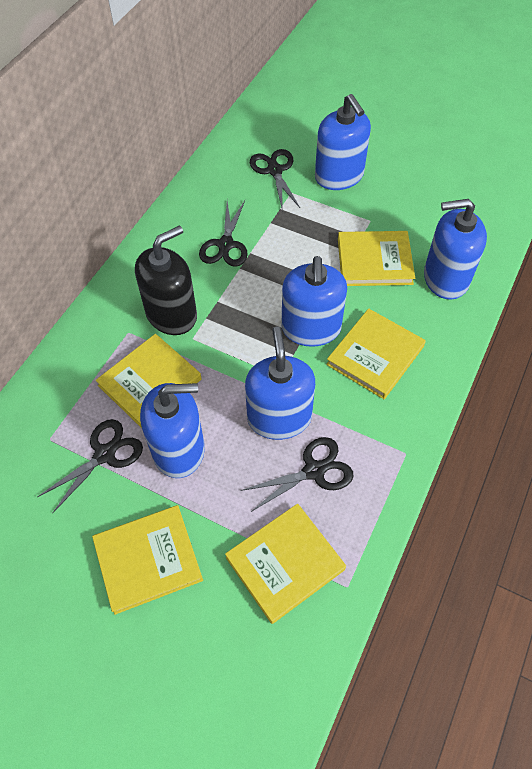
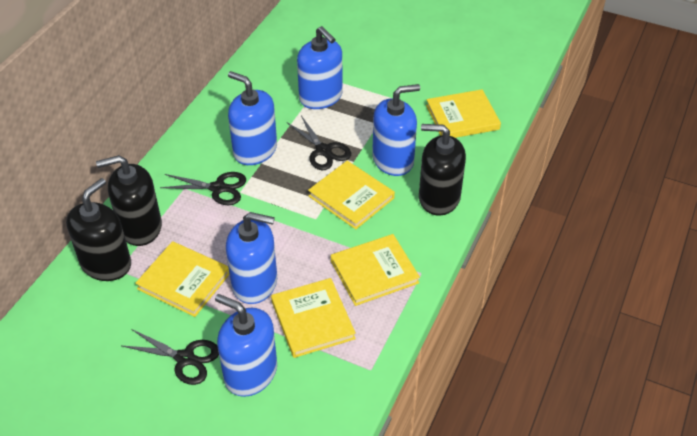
black scissors: [37,419,143,514] [199,201,248,267] [241,437,353,512] [250,149,300,208] = 4 -> [122,329,219,385] [160,172,246,205] [288,116,351,170] = 3
black soap dispenser: [135,226,197,335] = 1 -> [66,178,131,281] [96,155,162,246] [419,124,466,216] = 3

